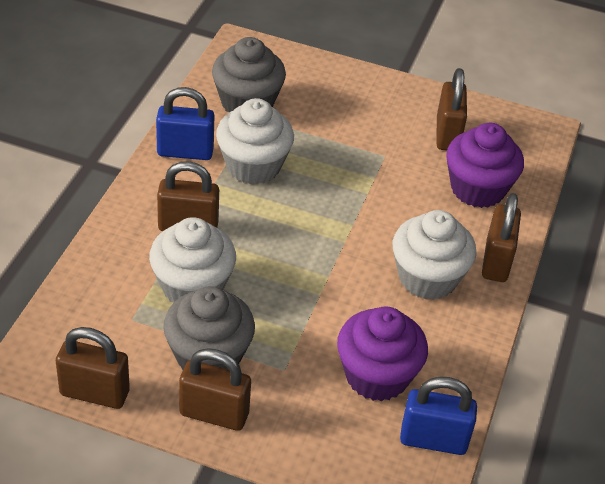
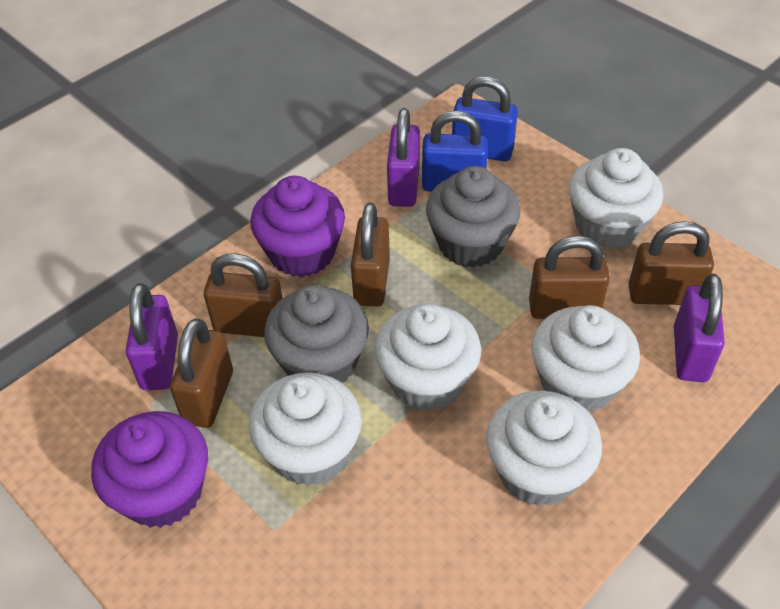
purple padlock: none = 0 -> [126,283,178,390] [387,108,420,207] [674,274,725,382] = 3
white cupcake: [149,217,236,302] [216,98,294,184] [393,210,477,300] = 3 -> [249,372,362,486] [374,303,481,411] [486,391,602,507] [532,305,640,412] [569,148,663,249] = 5

